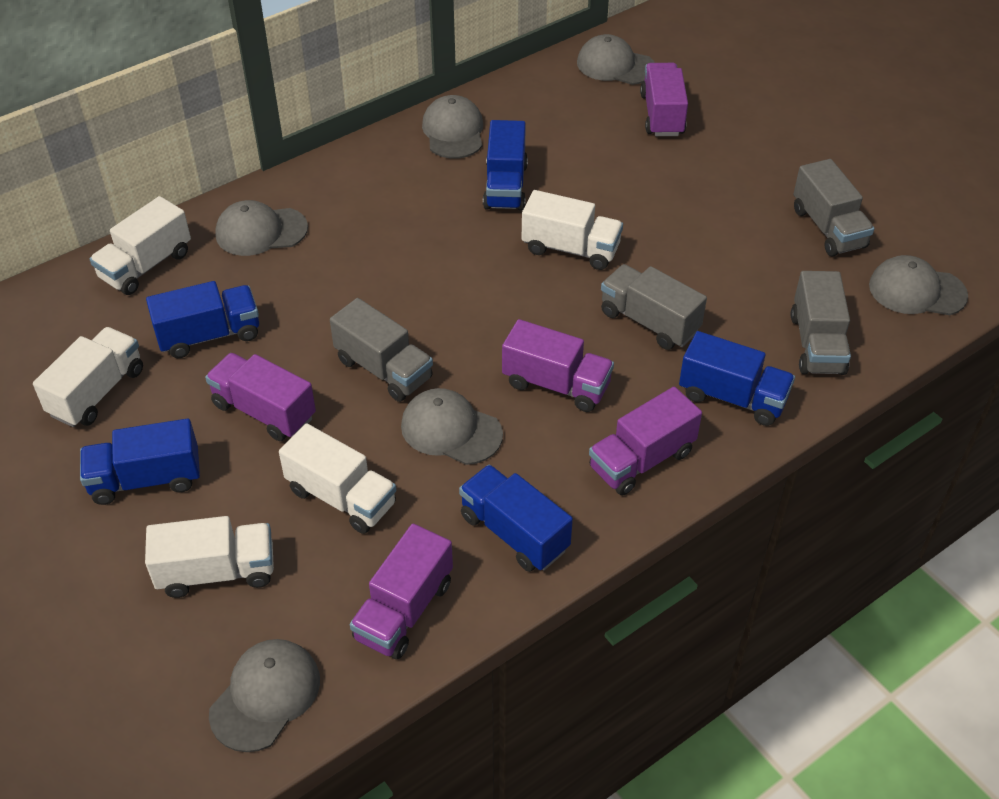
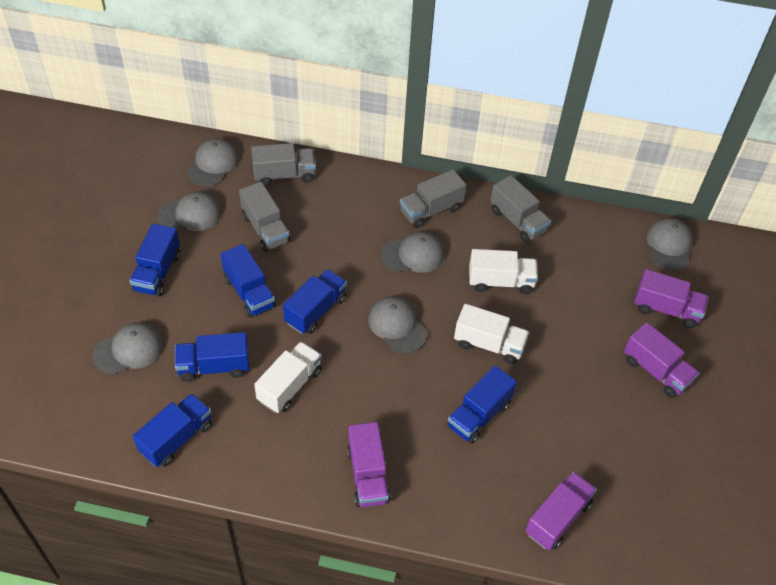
blue truck: [80,419,200,505] [146,281,259,358] [459,465,573,572] [483,120,528,211] [679,331,795,426] = 5 -> [130,223,180,296] [133,393,212,467] [175,332,249,382] [220,244,276,318] [283,269,347,334] [447,365,517,444] = 6
purple truck: [205,353,316,441] [350,524,453,659] [502,319,614,412] [589,387,702,496] [640,63,688,136] = 5 -> [347,422,391,507] [525,471,597,551] [624,322,699,398] [634,269,709,328] = 4
white truck: [33,327,143,427] [90,196,191,295] [145,516,274,598] [279,423,396,534] [522,190,623,270] = 5 -> [254,342,322,413] [454,304,529,364] [469,249,538,294] = 3

